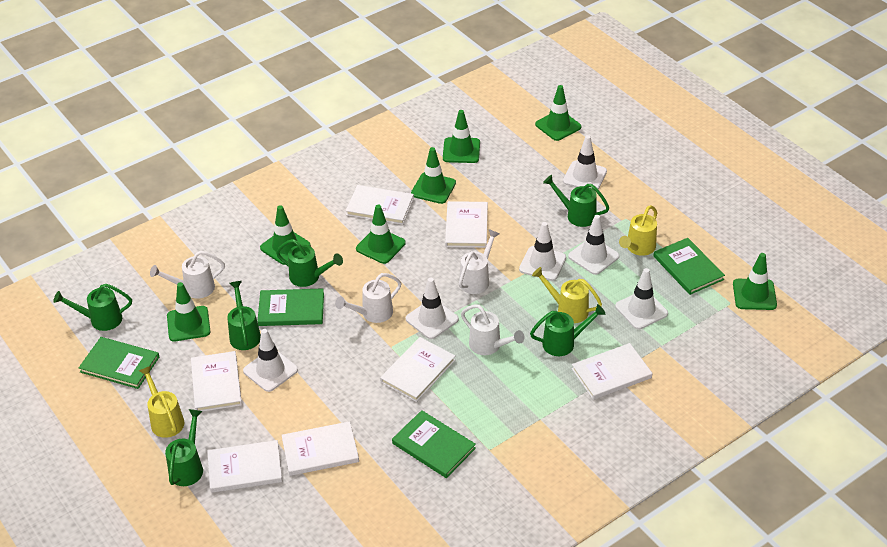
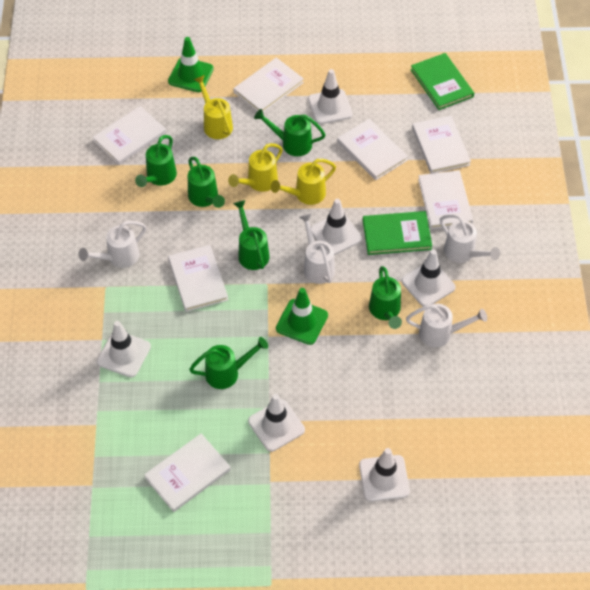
green book: [79,337,159,389] [258,288,324,326] [392,410,476,478] [654,238,725,295] = 4 -> [363,211,432,255] [410,53,474,110] = 2
green traffic cone: [167,282,211,341] [260,205,311,265] [356,205,406,264] [411,147,456,204] [443,110,480,163] [535,85,581,141] [733,253,777,310] = 7 -> [168,37,214,92] [276,288,328,345] = 2

